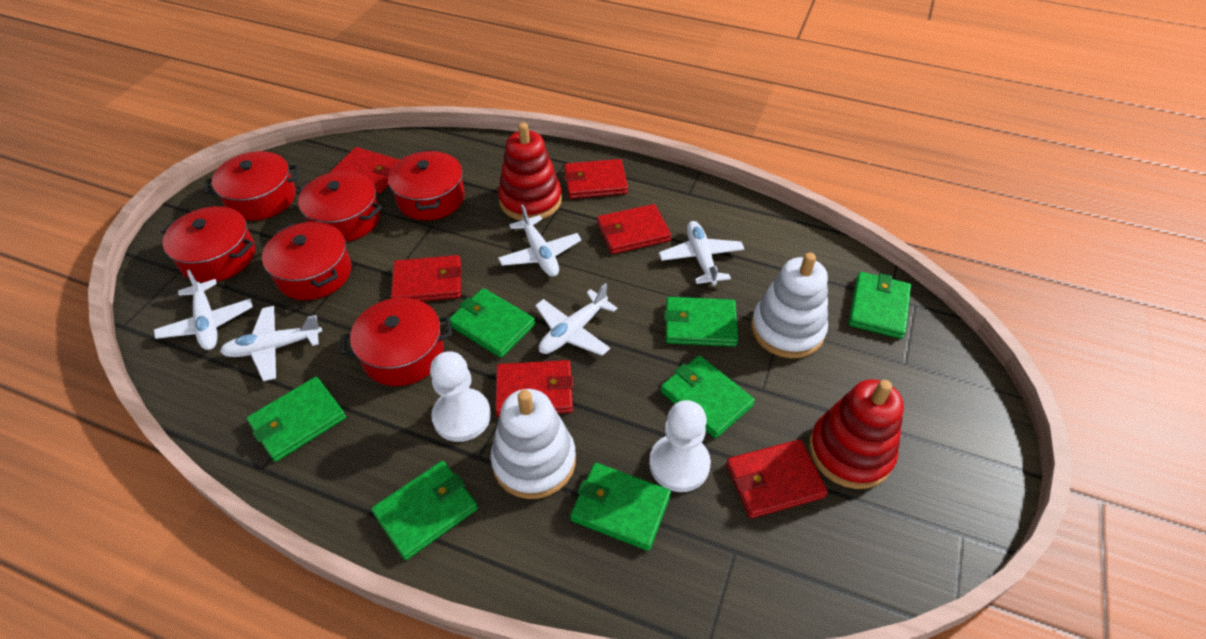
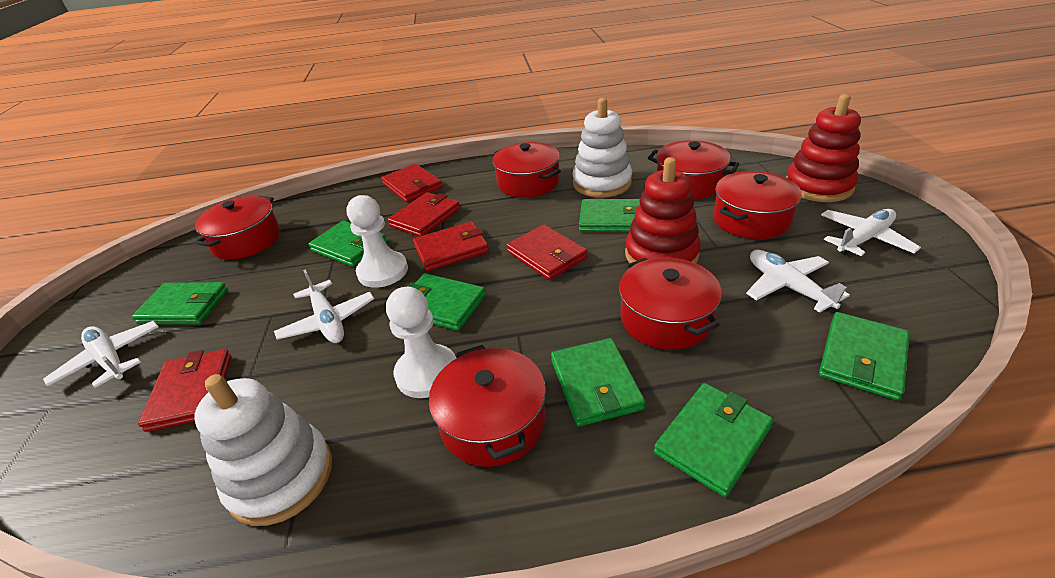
red wallet: [330,147,399,193] [391,255,461,301] [495,360,574,417] [564,159,628,199] [597,204,671,254] [726,440,828,518] = 6 -> [138,349,232,432] [381,164,442,202] [388,192,460,237] [413,221,489,271] [506,224,588,280] = 5
white plane: [154,269,253,350] [220,306,322,381] [498,205,581,277] [535,283,617,356] [659,221,744,286] = 5 -> [43,321,158,388] [274,270,374,343] [746,250,850,313] [821,209,921,256] = 4

